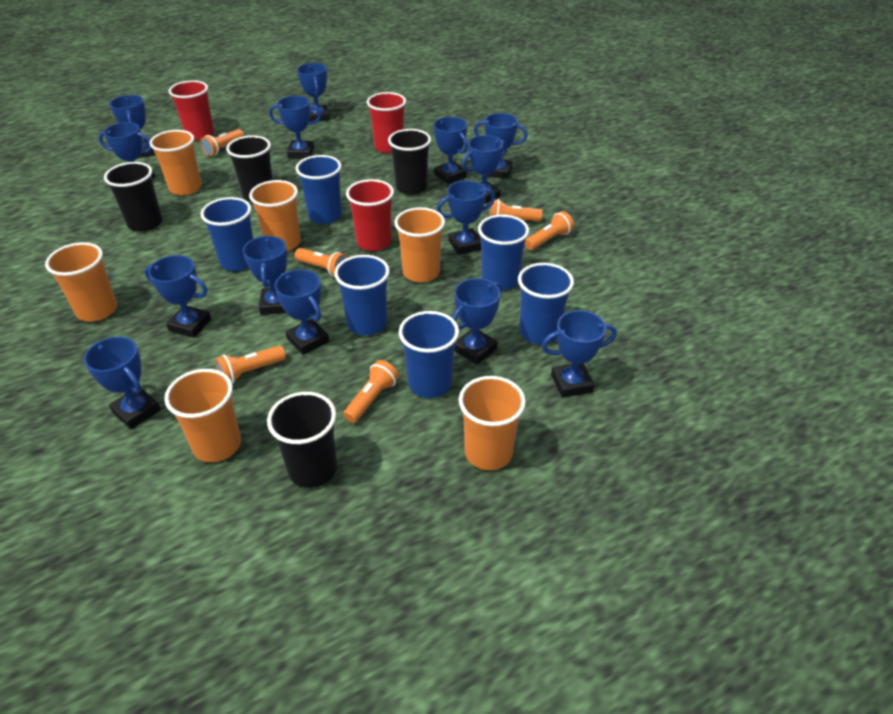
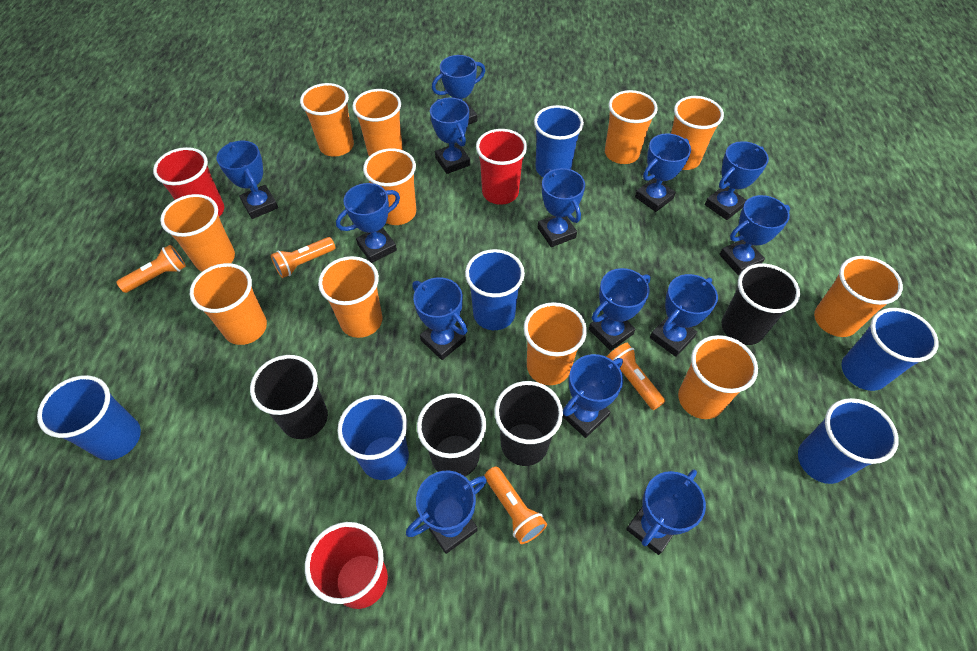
orange cup: [45,242,117,322] [149,130,202,196] [164,369,241,462] [249,180,301,251] [394,207,445,283] [459,376,526,470] = 6 -> [160,194,235,272] [190,263,267,345] [300,83,354,157] [318,256,382,338] [352,89,403,156] [363,148,416,225] [524,302,587,385] [605,90,658,164] [671,96,724,170] [678,335,758,419] [814,256,903,337] = 11
orange flashlight: [200,129,244,156] [215,346,286,384] [294,248,348,277] [343,360,399,423] [489,199,543,221] [525,211,574,250] = 6 -> [116,245,186,293] [271,237,335,278] [485,466,547,544] [607,343,665,410] = 4

